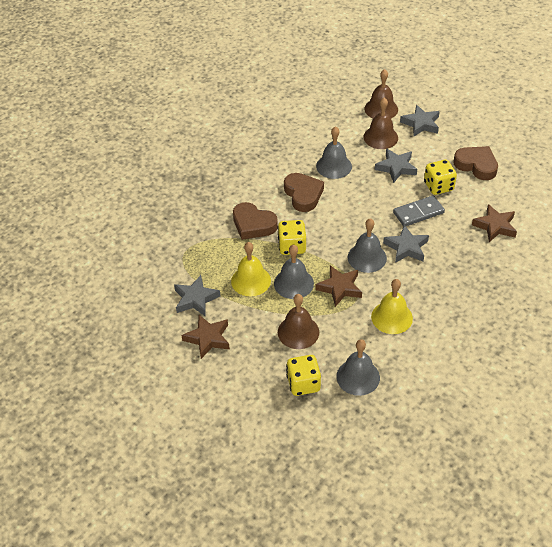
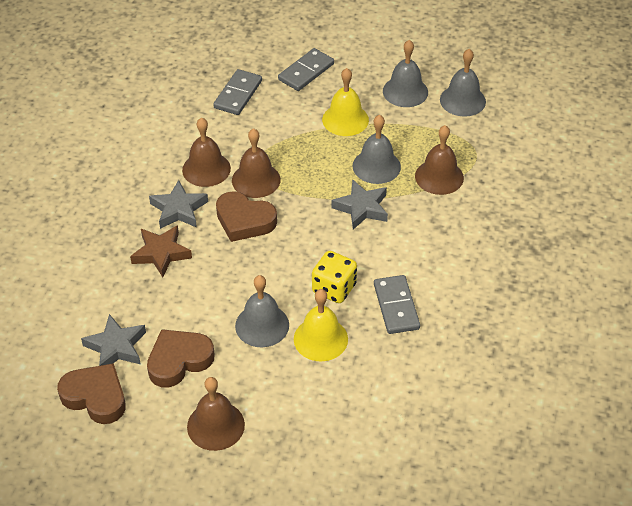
brown bell: [278,294,319,349] [363,97,398,149] [364,69,398,118] = 3 -> [182,117,231,187] [187,377,245,451] [232,128,281,198] [415,125,464,195] = 4
brown star: [182,315,230,359] [315,265,362,307] [472,204,517,242] = 3 -> [130,225,192,277] = 1
grey domino: [393,195,445,226] = 1 -> [213,69,262,115] [278,48,334,91] [374,275,420,334] = 3
grey star: [174,275,221,317] [375,148,417,183] [383,225,429,263] [400,105,440,136] = 4 -> [81,314,146,366] [149,180,208,229] [331,179,388,229] = 3
yellow dice: [278,220,306,255] [286,355,321,396] [424,160,457,195] = 3 -> [312,251,357,303] = 1

